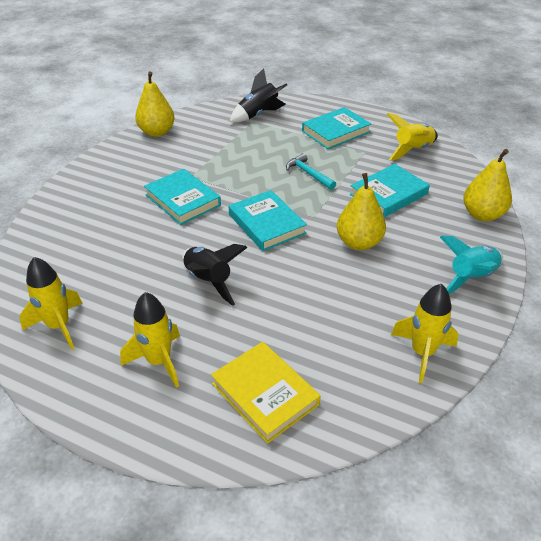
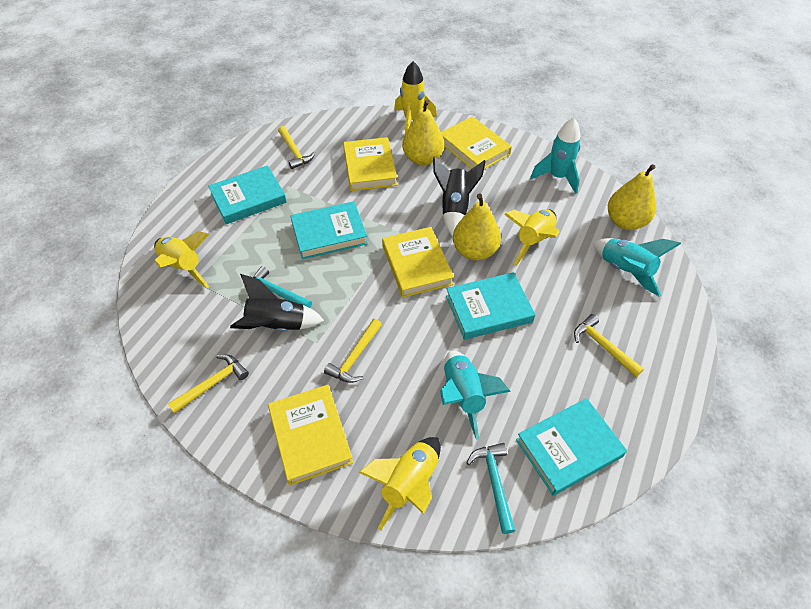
turquoise hammer: [286,153,336,190] = 1 -> [253,266,312,308] [467,443,515,534] = 2
turquoise rocket: [440,236,503,294] = 1 -> [440,351,511,440] [530,118,580,194] [593,238,681,297] = 3
yellow book: [211,342,321,443] = 1 -> [268,385,353,485] [343,137,397,191] [382,227,454,297] [441,116,512,169] = 4
yellow hammer: none = 0 -> [168,355,249,414] [278,126,315,169] [324,319,382,383] [574,314,644,377] = 4

